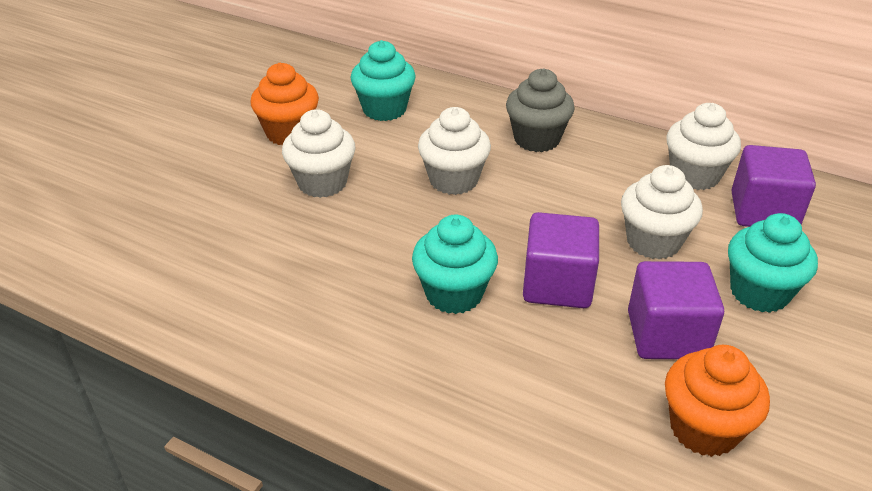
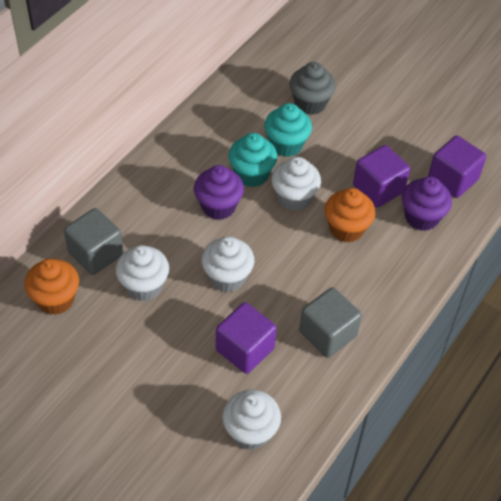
grey cube: none = 0 -> [64,208,124,275] [299,287,362,358] = 2
purple cupcake: none = 0 -> [194,165,244,220] [402,176,452,231] = 2
turquoise cupcake: [351,40,416,121] [412,214,498,314] [728,213,818,313] = 3 -> [229,133,277,187] [264,103,312,157] = 2

